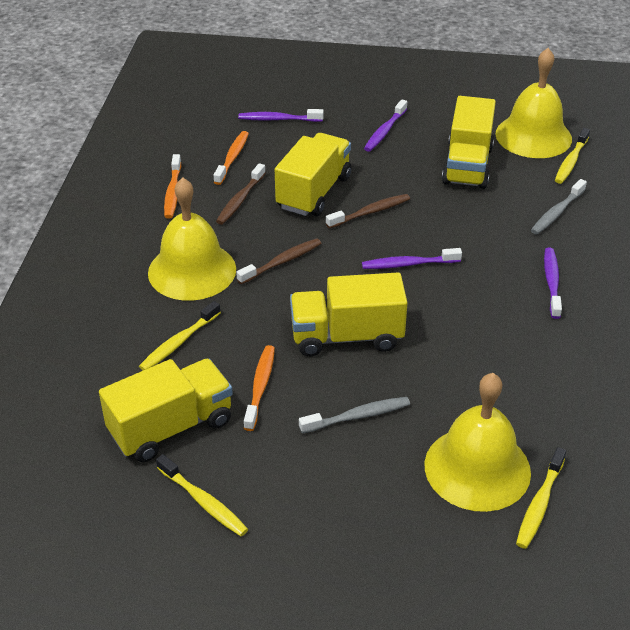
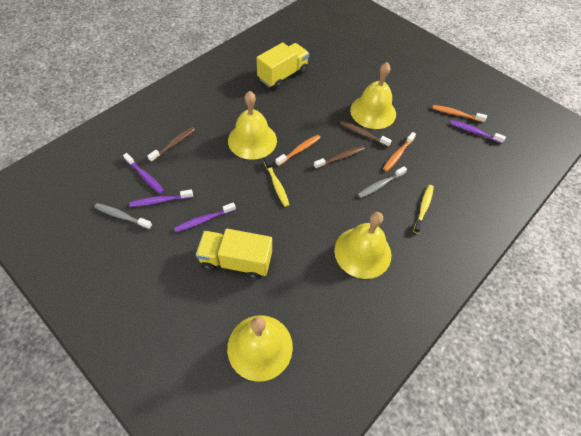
yellow bell: [148,177,236,301] [425,373,531,512] [495,48,572,158] = 3 -> [227,315,293,382] [228,91,277,160] [334,212,391,279] [350,62,396,129] = 4
yellow toothbrush: [139,301,221,370] [156,454,248,536] [516,447,566,549] [555,128,590,184] = 4 -> [264,156,289,207] [413,185,434,234] = 2
yellow truck: [99,359,233,462] [275,133,351,216] [290,272,407,356] [442,96,496,189] = 4 -> [196,229,272,280] [257,43,309,89] = 2

